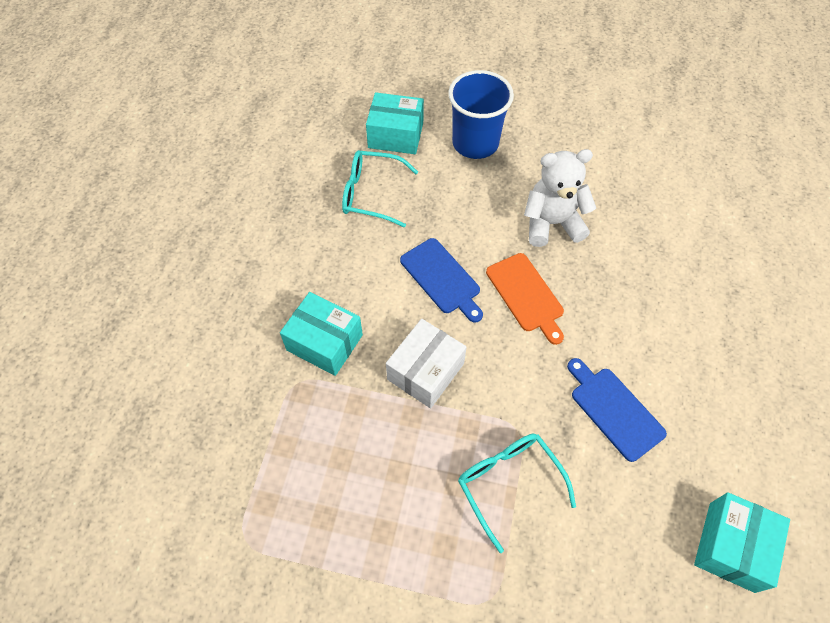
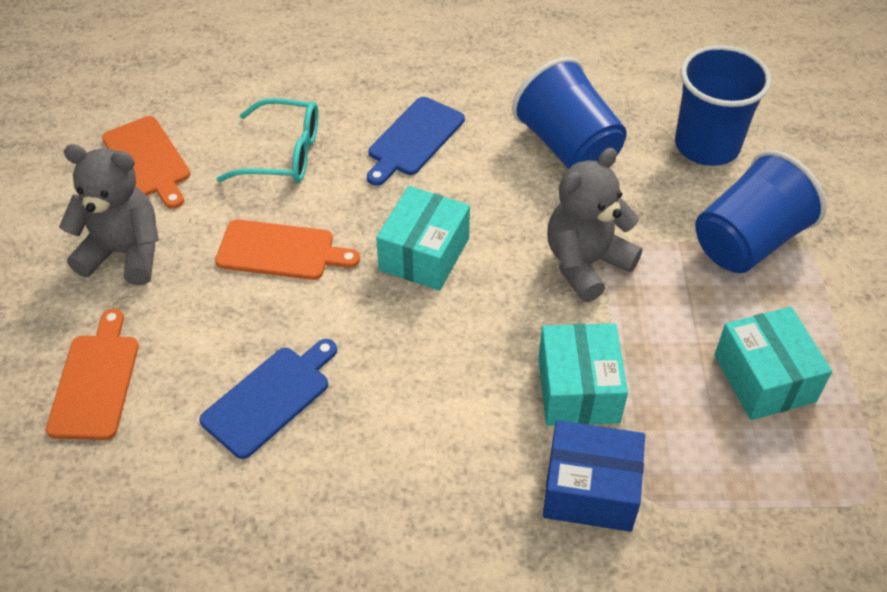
blue box: none = 0 -> [543,420,645,532] = 1
blue cup: [448,70,514,159] = 1 -> [512,57,627,169] [675,45,772,166] [695,150,826,273] = 3
grey teddy bear: none = 0 -> [59,144,159,285] [547,148,642,302] = 2
orange cutting board: [486,253,564,345] = 1 -> [46,309,139,440] [102,116,190,209] [215,219,360,280] = 3
turquoise glasses: [342,150,418,227] [458,433,576,553] = 2 -> [217,98,318,183] = 1
white box: [386,319,467,408] = 1 -> none = 0
white teddy bear: [524,149,596,247] = 1 -> none = 0

